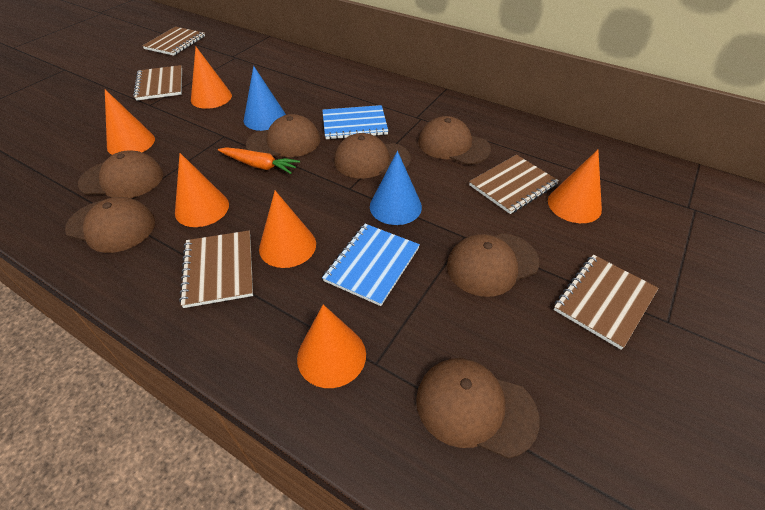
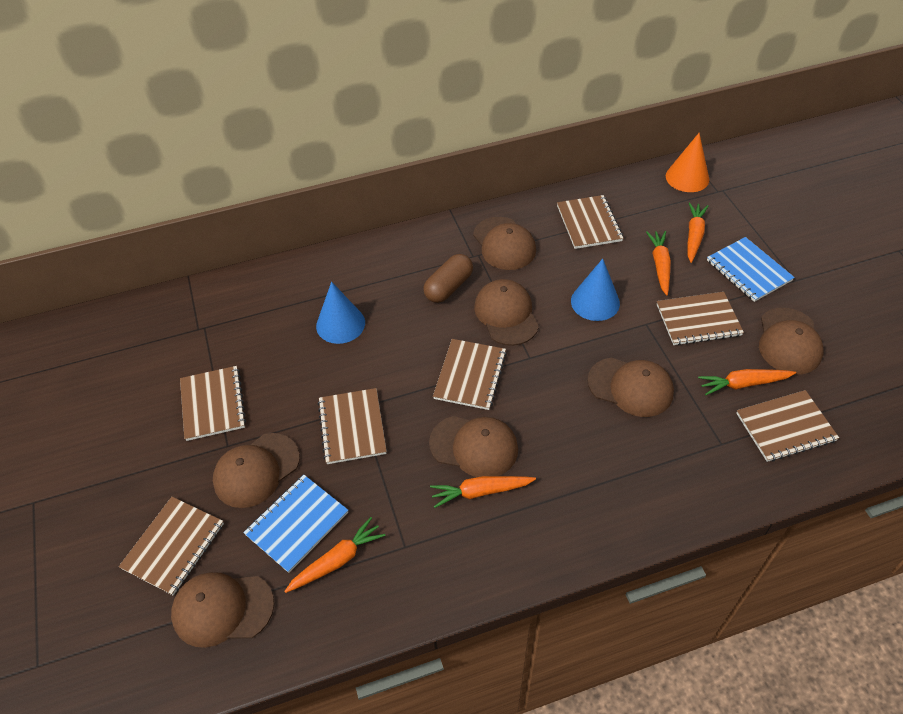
brown capsule: none = 0 -> [423,254,473,303] = 1
brown notebook: [133,65,182,101] [142,27,205,56] [179,230,253,308] [469,155,559,214] [554,255,659,350] = 5 -> [119,497,224,595] [180,366,246,441] [318,388,387,464] [433,339,507,410] [557,195,623,249] [657,292,744,346] [736,390,839,462] = 7
orange carrot: [218,147,300,174] = 1 -> [284,517,386,593] [430,476,536,508] [646,231,671,295] [687,202,708,263] [698,369,796,395] = 5
orange cone: [105,89,155,155] [175,153,229,227] [191,47,232,109] [259,191,316,268] [297,304,366,388] [548,150,602,223] = 6 -> [666,133,710,192] = 1

